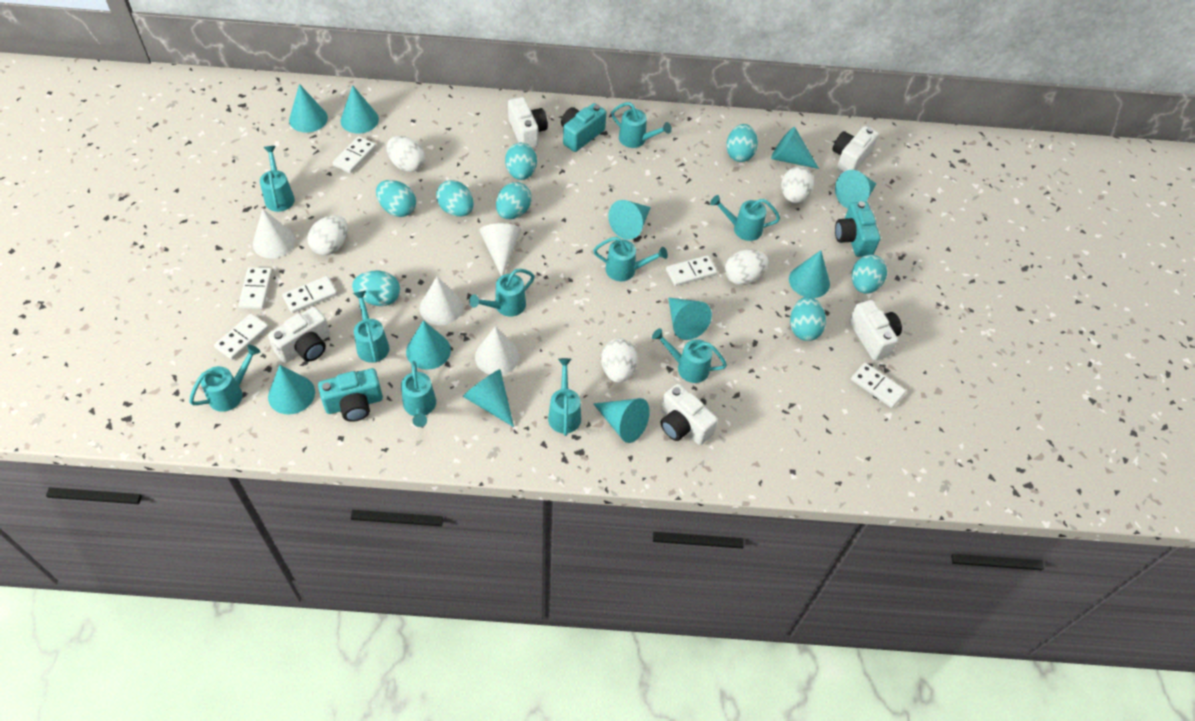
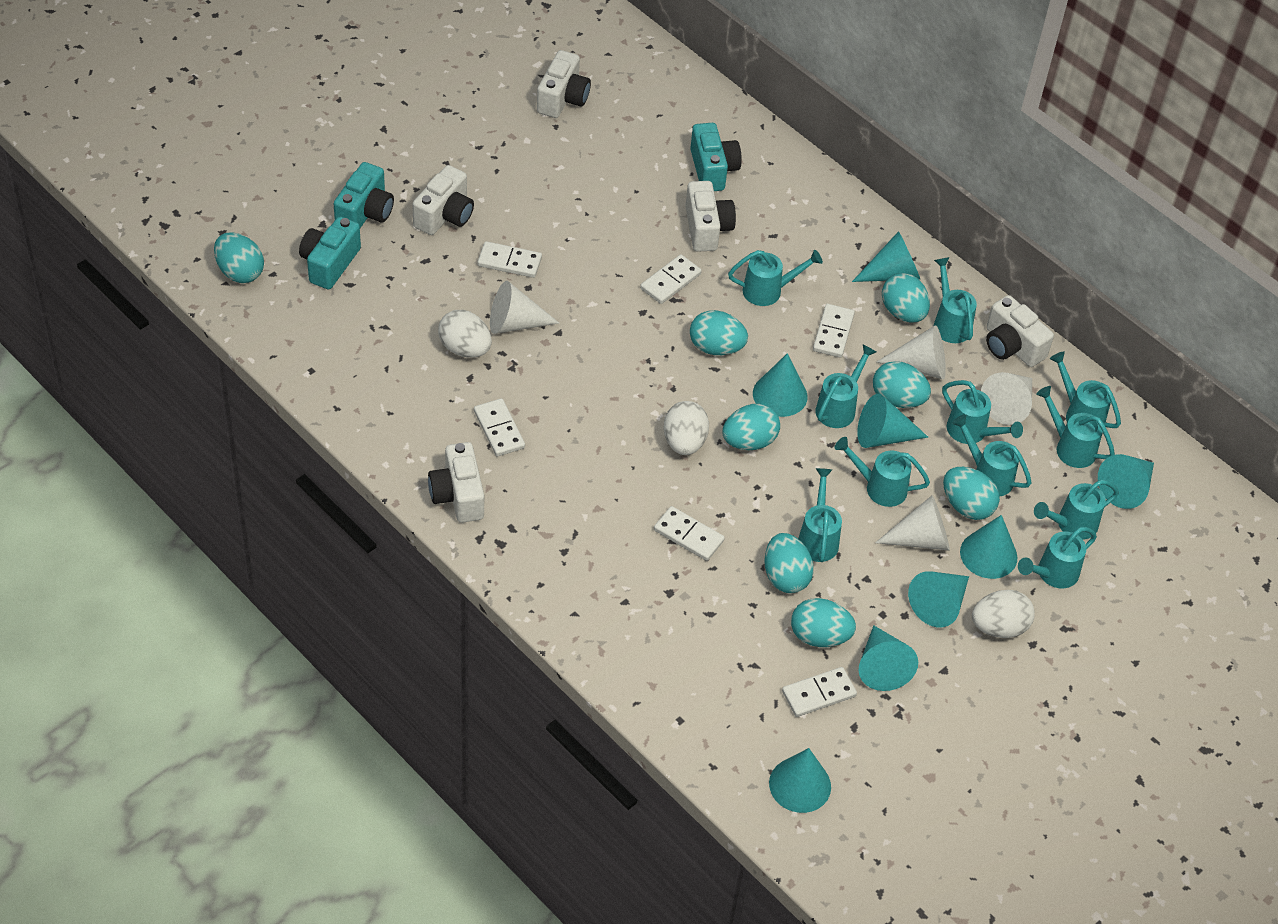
turquoise cone: [268,365,315,414] [289,84,328,133] [340,85,379,134] [406,320,451,370] [463,369,514,427] [594,398,650,443] [608,200,651,240] [668,297,712,340] [771,127,819,169] [789,250,830,298] [835,170,876,208] = 11 -> [753,353,808,417] [769,748,831,813] [852,231,920,282] [857,394,929,448] [859,625,918,691] [908,571,969,627] [960,515,1017,579] [1098,454,1154,509] = 8
turquoise watering can: [189,345,260,412] [260,146,295,212] [353,291,389,363] [401,361,436,427] [469,269,535,317] [548,358,581,436] [593,237,668,281] [611,102,672,148] [652,328,727,383] [710,195,780,241] = 10 -> [728,250,823,306] [798,468,842,562] [815,344,876,428] [834,437,930,507] [934,257,977,343] [942,380,1023,444] [952,414,1032,497] [1018,527,1097,588] [1034,480,1119,540] [1036,386,1115,468] [1050,351,1121,428] = 11
white egg: [307,215,348,255] [387,136,425,172] [601,338,638,383] [725,249,768,285] [781,166,814,203] = 5 -> [438,310,492,358] [663,401,709,455] [972,590,1035,638] = 3

